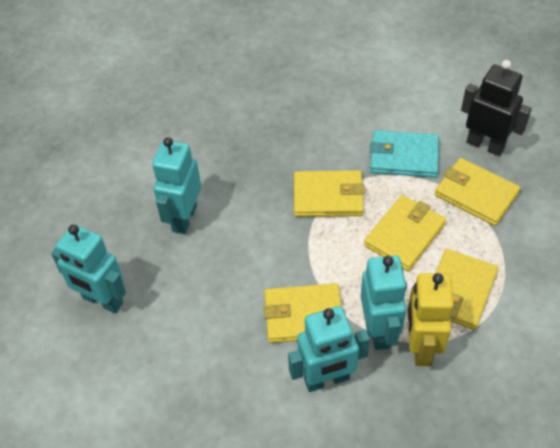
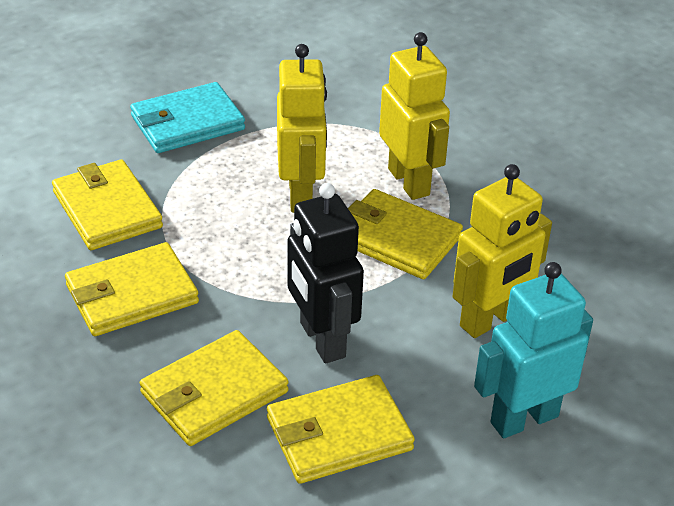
turquoise robot: [51,224,126,313] [152,137,201,234] [288,306,370,392] [361,255,407,350] = 4 -> [474,262,593,438] = 1
yellow robot: [407,273,454,366] = 1 -> [277,44,327,213] [379,32,450,200] [452,164,552,338] = 3

